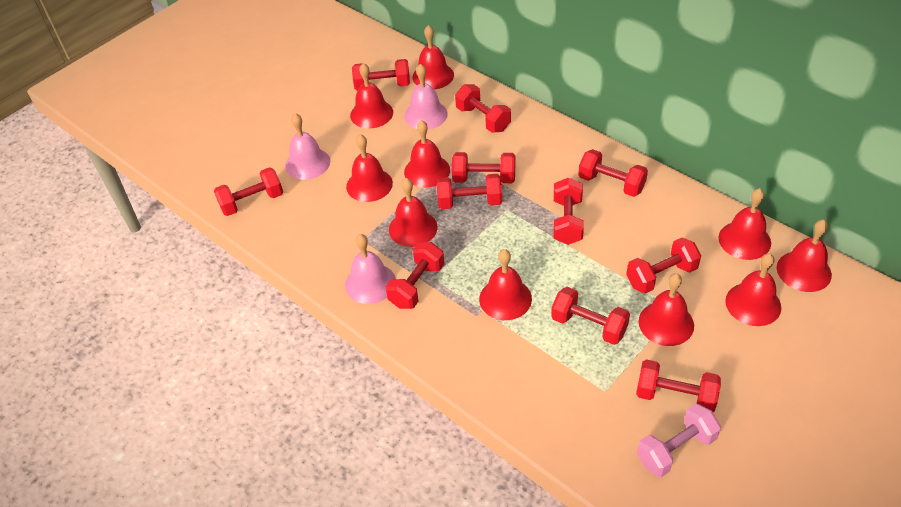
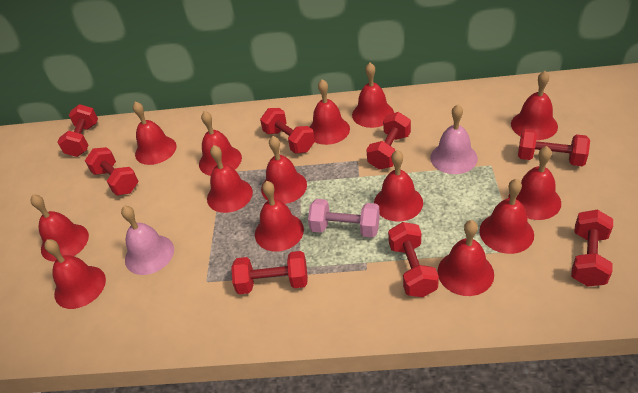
pink bell: [285,113,330,180] [345,234,396,304] [404,64,448,130] = 3 -> [121,206,174,275] [430,104,478,174] = 2
red bell: [346,134,393,202] [350,63,393,129] [389,178,437,247] [404,120,450,188] [413,25,454,89] [479,249,532,320] [638,273,694,346] [718,188,771,260] [725,253,781,326] [777,220,832,292] = 10 -> [30,195,89,262] [44,239,106,309] [133,101,177,165] [199,111,242,176] [207,145,253,213] [255,181,304,251] [261,136,307,204] [310,79,350,145] [352,63,394,128] [374,150,423,221] [438,220,494,296] [479,179,534,254] [508,146,561,220] [511,71,558,140] = 14
red dumbbell: [214,167,283,216] [352,59,410,91] [386,242,445,309] [437,174,502,209] [452,152,515,183] [455,84,511,133] [551,287,630,345] [553,177,584,245] [578,149,648,197] [626,238,701,293] [636,359,721,412] = 11 -> [57,104,98,157] [85,147,138,196] [231,251,308,294] [260,108,315,154] [367,112,411,170] [388,222,439,297] [518,129,590,166] [571,209,613,286] = 8

